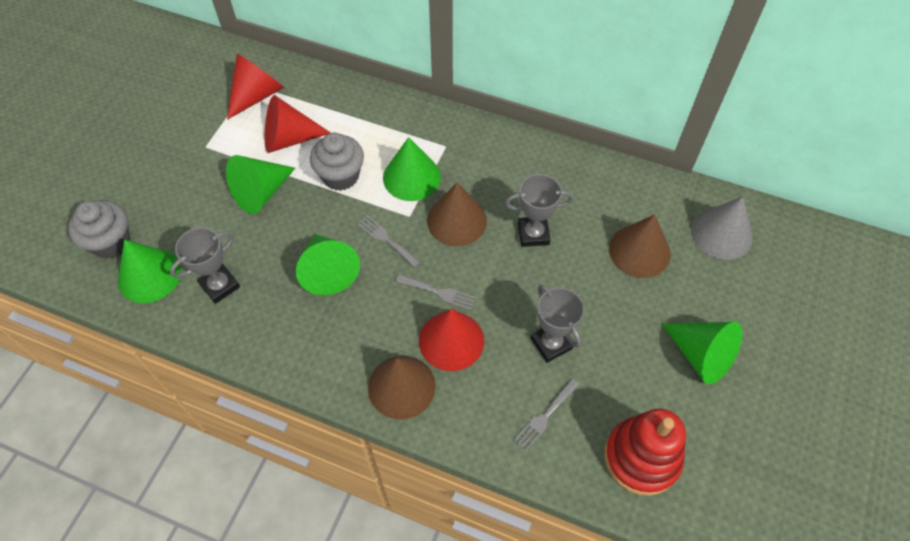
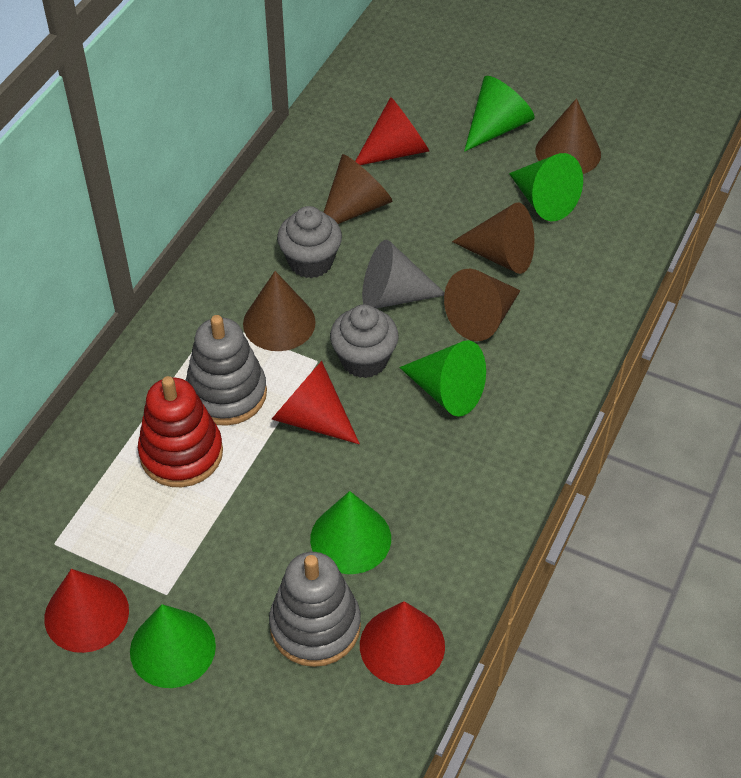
brown cone: [368,356,436,419] [427,182,487,246] [609,214,671,278] = 3 -> [243,271,316,351] [324,154,392,224] [444,269,521,341] [452,202,535,274] [535,98,601,174] = 5
grey fork: [357,215,421,268] [395,274,476,310] [513,378,580,451] = 3 -> none = 0
grey stacking toy: none = 0 -> [186,315,267,426] [269,552,361,667] = 2
grey trophy: [170,227,240,304] [505,174,573,247] [531,285,584,363] = 3 -> none = 0
red cone: [227,54,284,120] [265,95,331,153] [419,309,484,371] = 3 -> [44,569,129,653] [271,361,360,444] [355,97,429,165] [360,601,445,685] = 4

